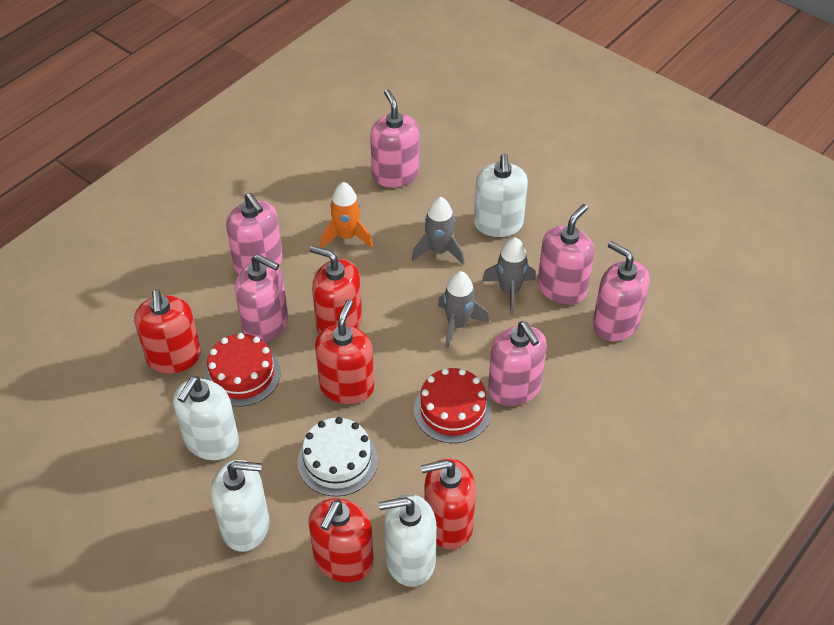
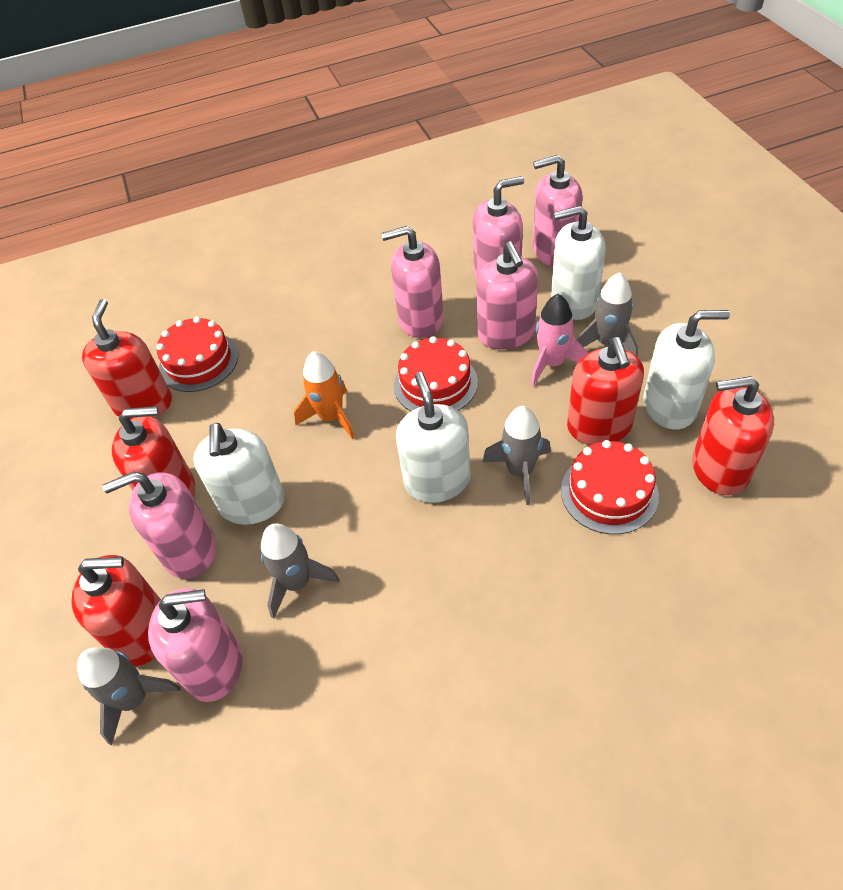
grey rocket: [412,197,465,265] [438,271,489,348] [482,237,536,315] = 3 -> [77,647,181,745] [261,523,340,619] [483,406,551,505] [577,272,638,357] = 4
pink rocket: none = 0 -> [531,294,588,386] = 1
red cake: [204,333,281,407] [414,368,492,443] = 2 -> [157,317,238,392] [394,336,478,411] [561,440,659,534] = 3
white cake: [297,417,378,496] = 1 -> none = 0

